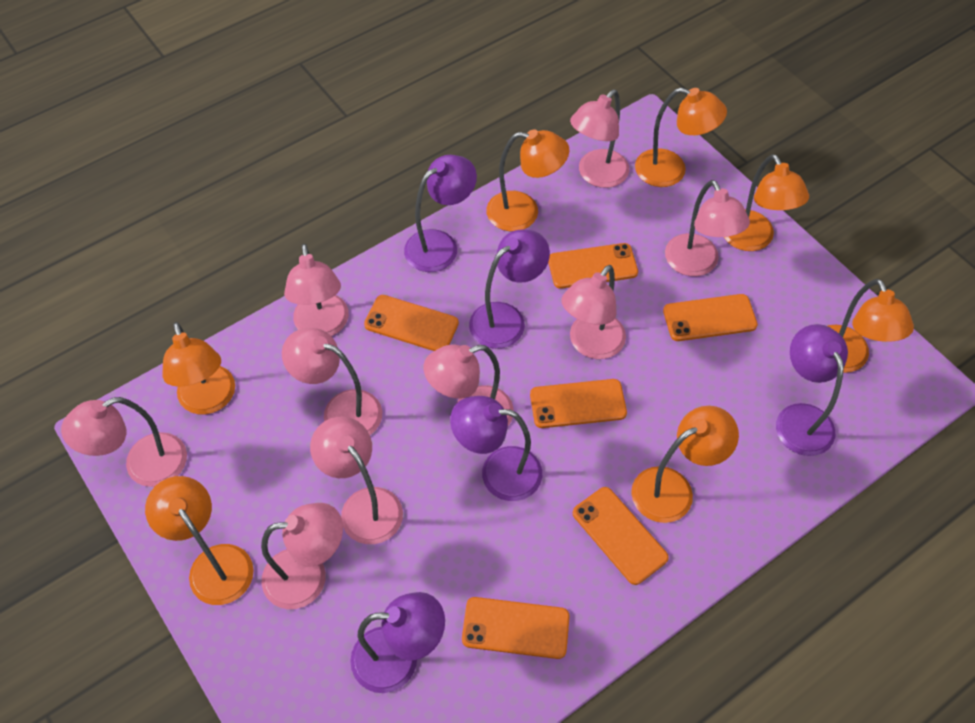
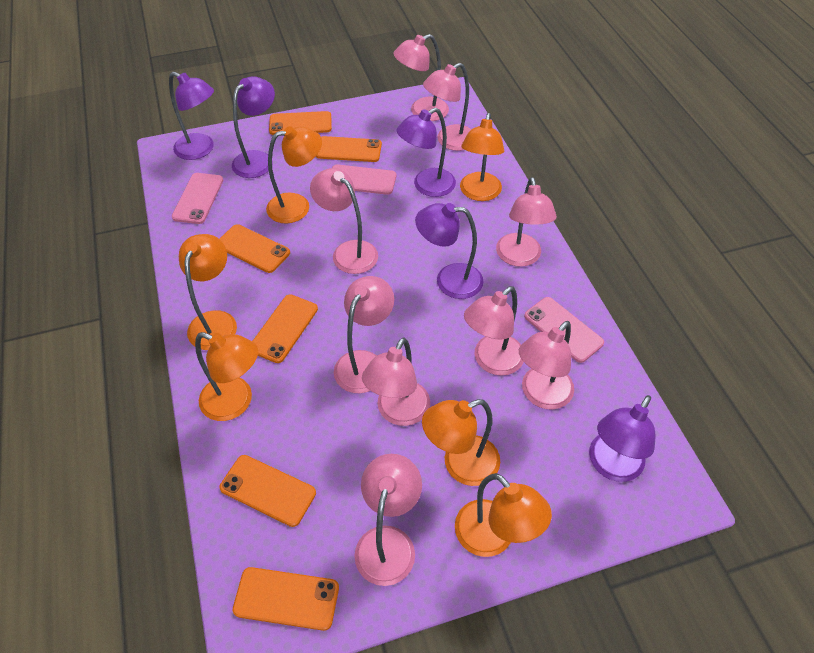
orange lamp: [145,476,254,605] [162,322,235,414] [486,129,569,231] [631,406,739,523] [635,88,727,187] [724,154,809,251] [828,279,914,373] = 7 -> [179,234,237,350] [195,332,258,421] [266,126,322,223] [422,399,500,486] [455,473,552,557] [460,113,504,201] = 6
pink phone: none = 0 -> [172,173,223,224] [332,164,396,195] [524,297,604,363] = 3

